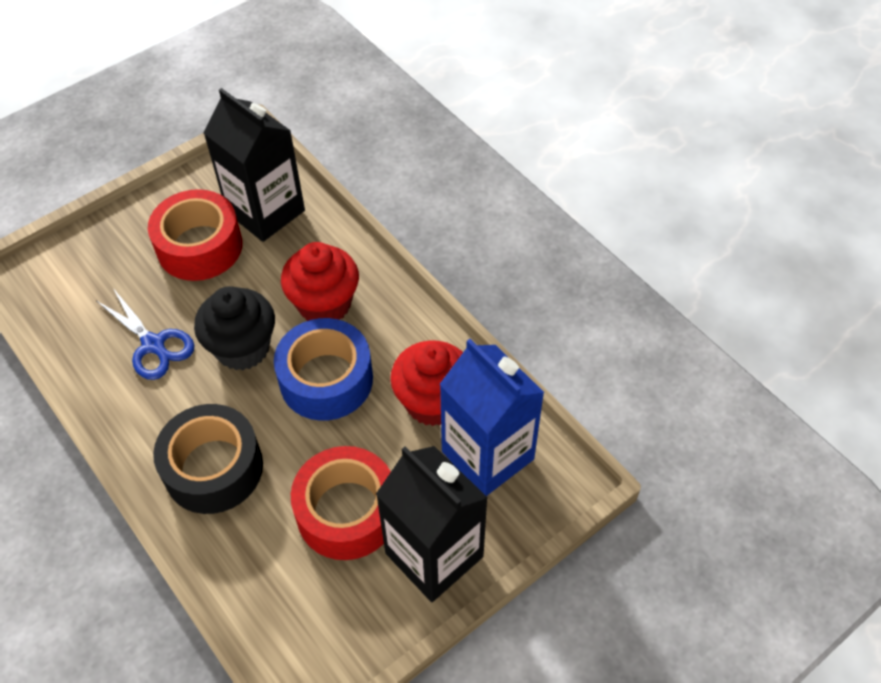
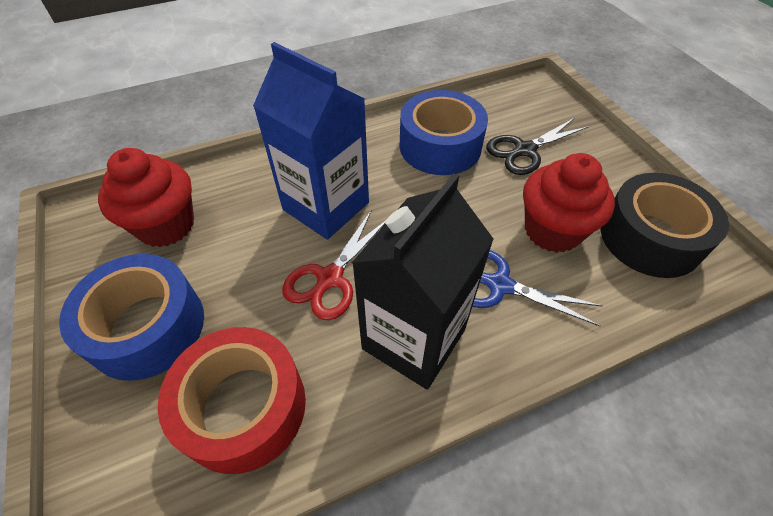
black carton: [204,88,305,242] [376,446,488,602] = 2 -> [352,173,494,390] = 1
black cupcake: [194,286,275,370] = 1 -> none = 0
black scissors: none = 0 -> [486,118,589,175] = 1
blue tape: [274,318,373,421] = 1 -> [59,254,204,381] [399,90,488,175] = 2
red scissors: none = 0 -> [282,210,386,320] = 1
red tape: [148,189,243,281] [291,446,391,560] = 2 -> [158,327,306,474] = 1

